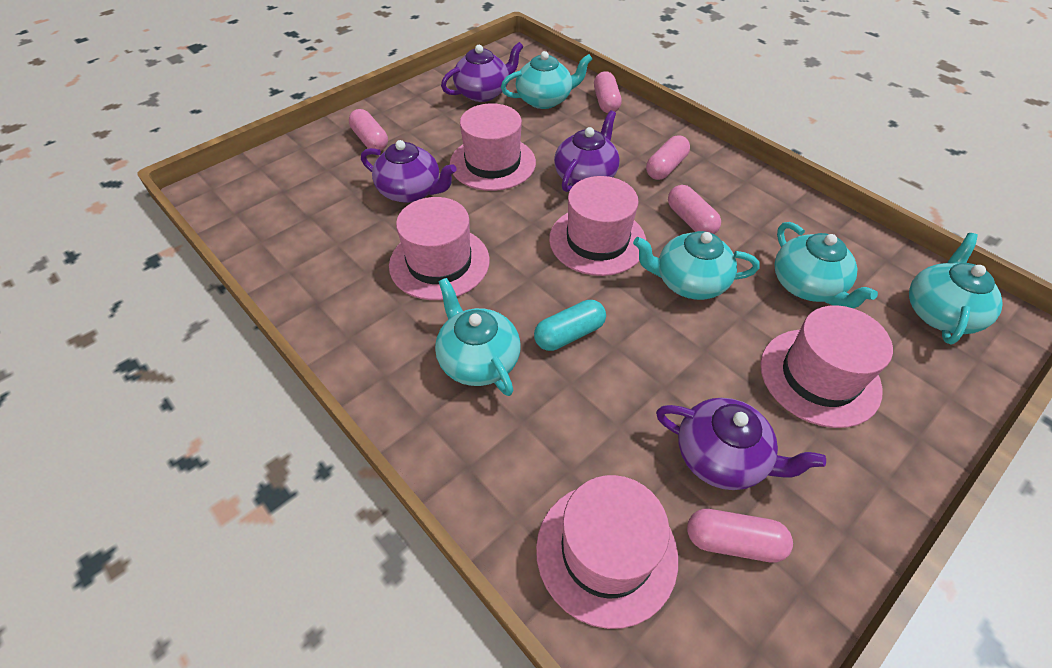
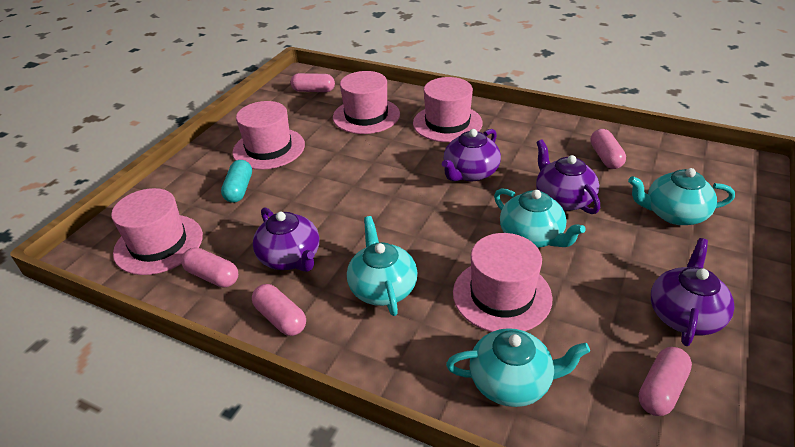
turquoise teapot: [435,278,521,396] [501,51,592,109] [633,231,760,300] [775,222,878,309] [909,233,1003,344] = 5 -> [347,216,418,316] [446,328,590,407] [494,188,586,248] [628,168,735,225] = 4

